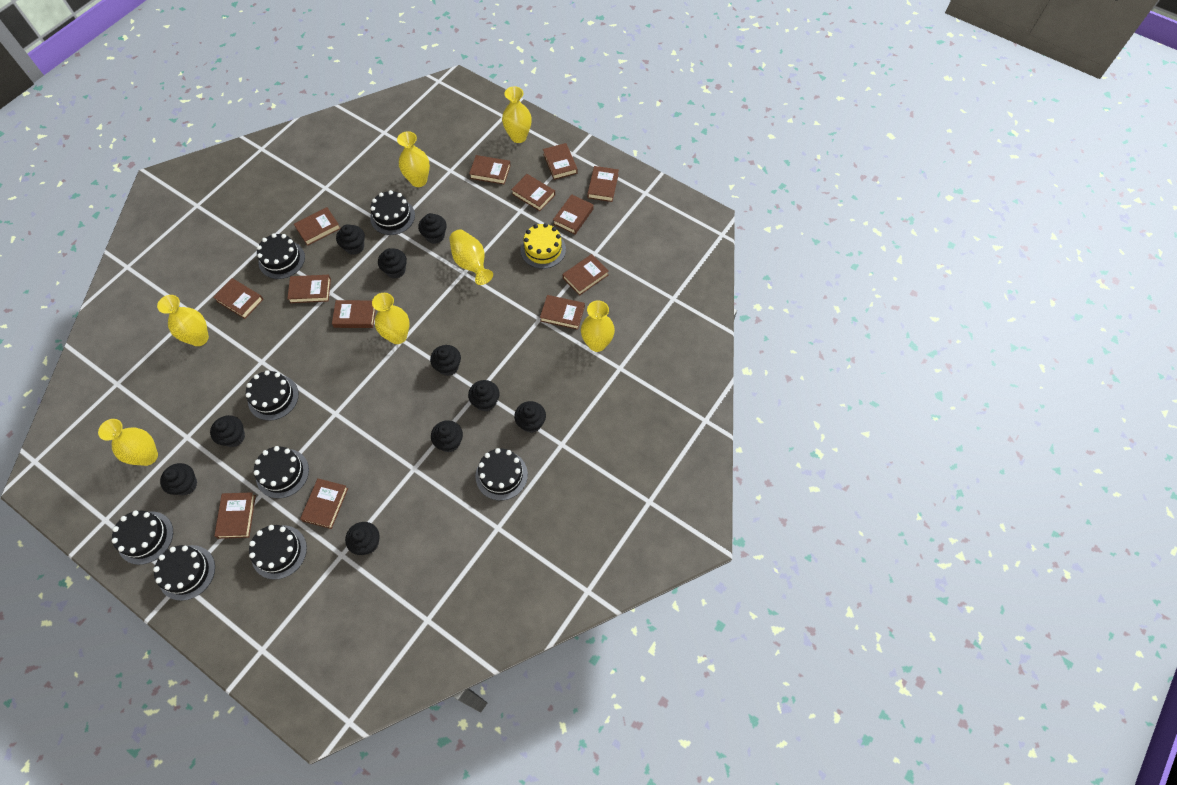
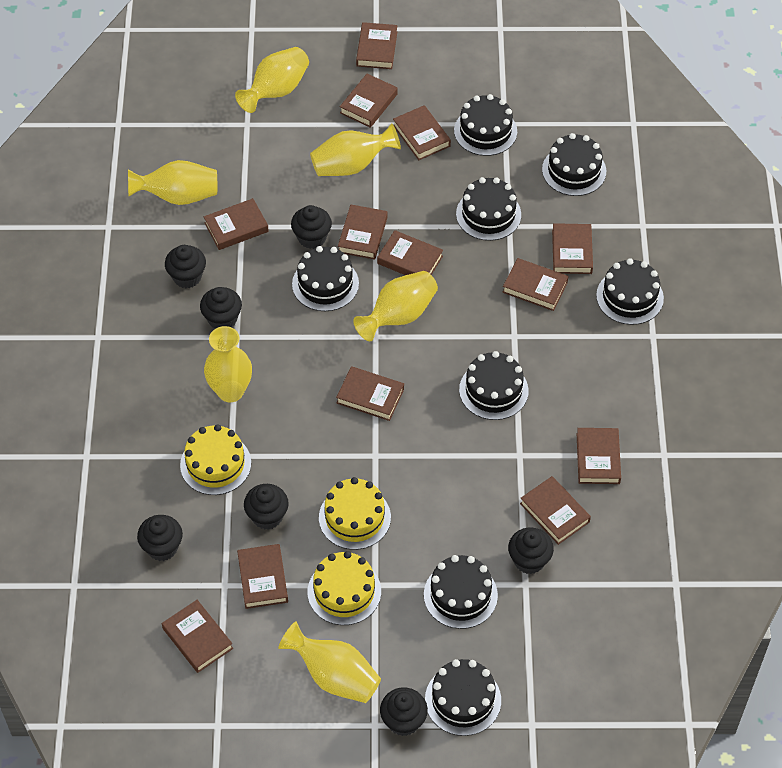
black cupcake: [160,463,197,496] [210,415,245,447] [336,224,365,255] [345,522,380,555] [378,248,407,279] [418,213,447,244] [430,345,461,376] [431,420,463,452] [468,380,500,412] [514,401,546,433] = 10 -> [137,515,183,561] [165,245,206,288] [200,287,242,329] [244,484,289,530] [291,205,332,249] [380,687,428,736] [508,528,554,574] = 7
yellow cake: [521,223,566,269] = 1 -> [180,424,251,495] [308,551,381,625] [319,477,391,550] = 3
yellow vase: [98,419,158,466] [157,295,209,346] [372,293,410,344] [397,131,430,187] [449,230,493,285] [502,86,532,143] [581,300,615,352] = 7 -> [128,160,217,205] [204,326,252,402] [235,47,309,113] [278,621,381,703] [310,123,401,176] [353,271,438,341] = 6

